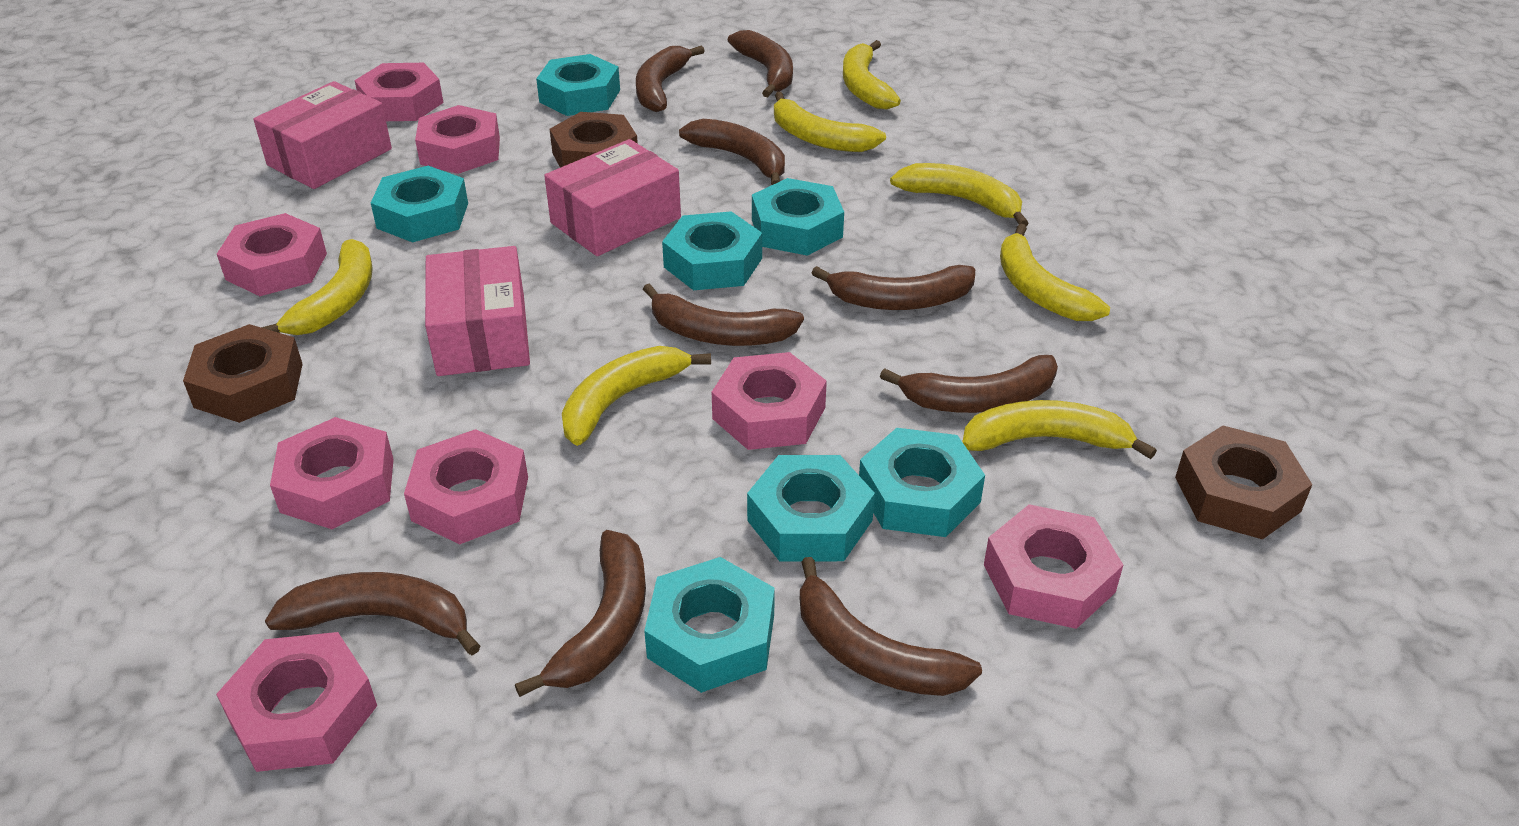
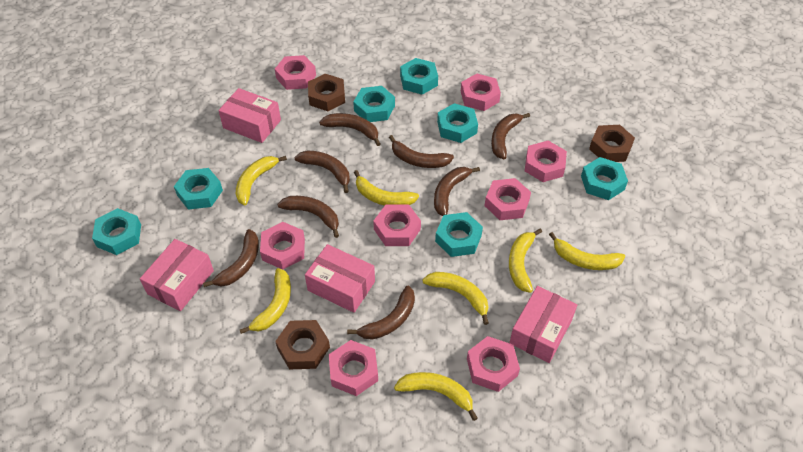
brown banana: [265,572,480,655] [515,530,646,697] [636,45,704,112] [643,283,804,346] [679,119,785,185] [728,30,793,97] [800,557,982,696] [812,265,975,310] [880,355,1058,413] = 9 -> [203,229,259,287] [277,196,339,238] [294,151,350,193] [319,113,380,146] [347,286,415,340] [389,135,454,168] [434,167,480,216] [491,113,530,159] = 8
pink box: [253,81,392,189] [425,246,530,376] [544,139,681,256] = 3 -> [140,239,214,311] [218,88,281,143] [305,244,375,313] [509,286,577,363] = 4

